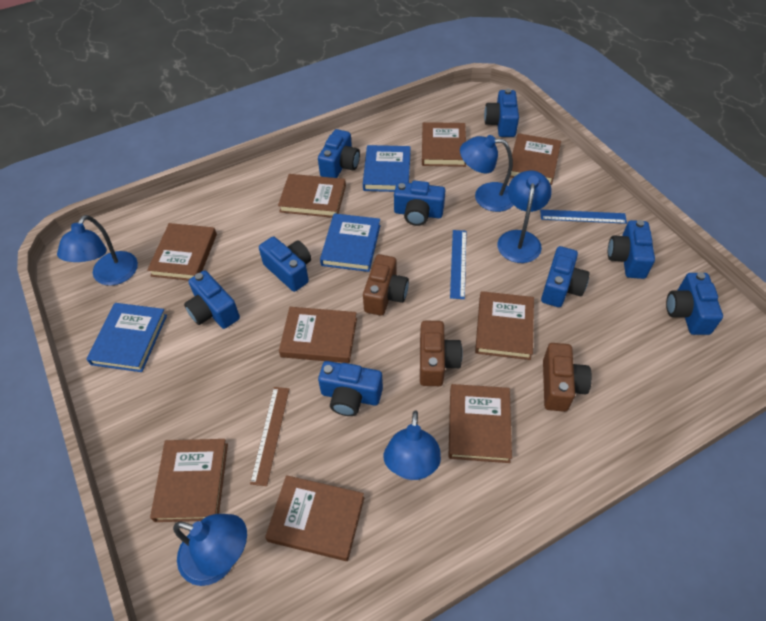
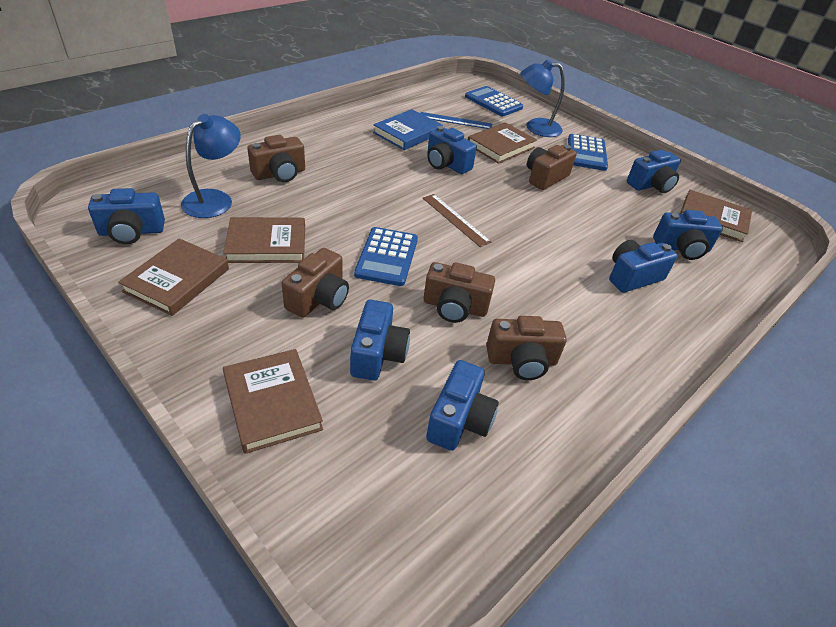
blue book: [86,303,167,372] [320,213,381,272] [363,145,411,192] = 3 -> [373,109,443,150] = 1
blue calculator: none = 0 -> [354,227,418,286] [465,86,523,116] [568,134,608,171] = 3
blue camera: [184,270,240,329] [259,236,311,292] [318,129,360,178] [318,361,383,416] [394,181,445,226] [484,89,519,137] [541,246,590,307] [608,220,655,279] [666,272,723,335] = 9 -> [88,188,165,244] [350,300,410,381] [426,360,499,451] [427,126,477,174] [609,240,678,293] [627,150,681,193] [653,210,723,260] = 7
blue lamp: [57,215,138,286] [173,514,247,586] [384,410,441,480] [460,135,513,212] [497,170,552,263] = 5 -> [181,114,241,218] [520,60,565,137] = 2
blue ruler: [450,230,466,299] [540,210,627,224] = 2 -> [420,112,492,129] = 1
brown book: [147,223,217,281] [150,439,228,522] [265,475,364,561] [278,174,346,218] [279,307,357,363] [422,122,466,167] [448,384,512,463] [475,291,534,360] [510,133,561,185] = 9 -> [118,238,229,316] [223,217,305,263] [223,349,323,454] [468,122,537,164] [680,190,752,242] = 5
brown camera: [363,254,409,316] [420,321,463,386] [543,343,592,412] = 3 -> [247,135,305,182] [282,248,349,318] [424,262,495,323] [486,316,567,380] [527,145,577,190] = 5

